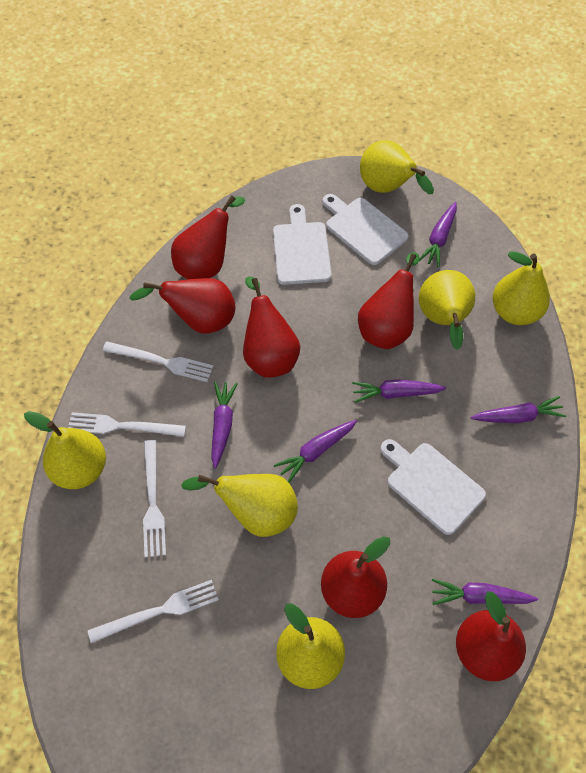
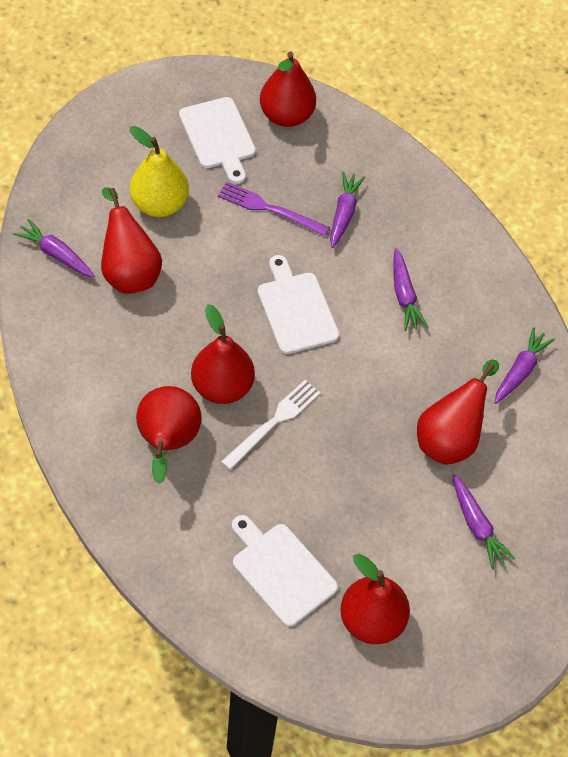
purple carrot: [211,381,238,469] [274,420,357,483] [352,379,446,403] [419,202,457,267] [432,579,538,605] [471,396,567,423] = 6 -> [13,218,95,278] [330,171,365,248] [393,248,428,331] [452,475,515,569] [494,327,555,404] = 5
purple fork: none = 0 -> [218,182,330,236] = 1
white fork: [68,412,186,437] [88,580,219,643] [103,341,214,382] [143,440,166,558] = 4 -> [221,380,321,470] = 1
yellow pear: [24,411,106,489] [181,474,298,537] [276,603,345,689] [360,140,434,194] [419,270,475,350] [493,252,550,325] = 6 -> [130,126,189,217] = 1

